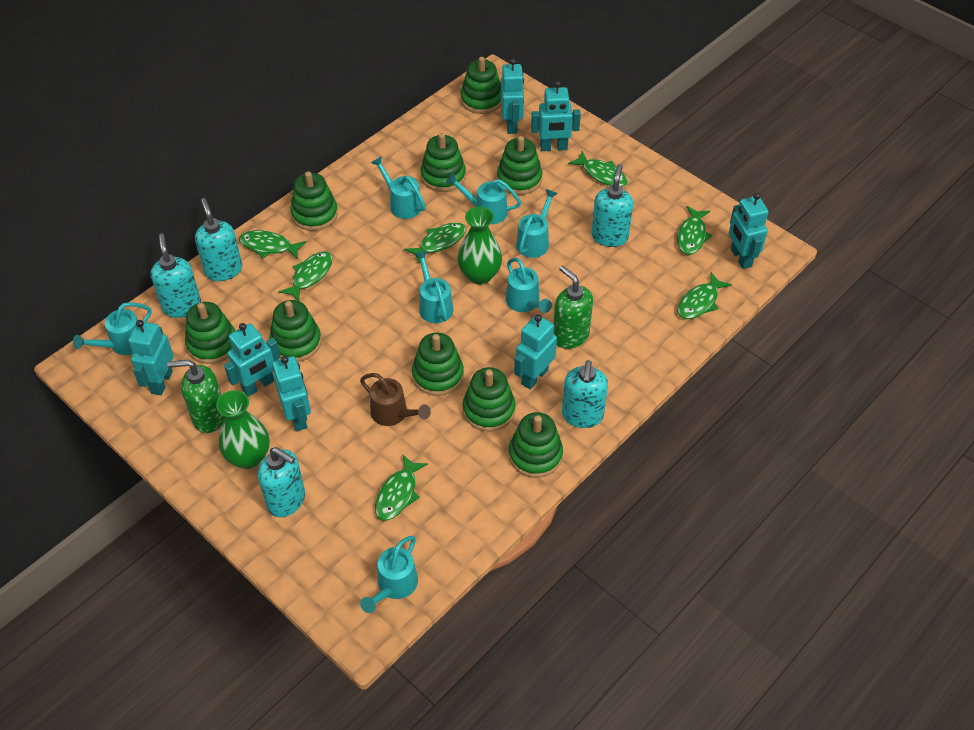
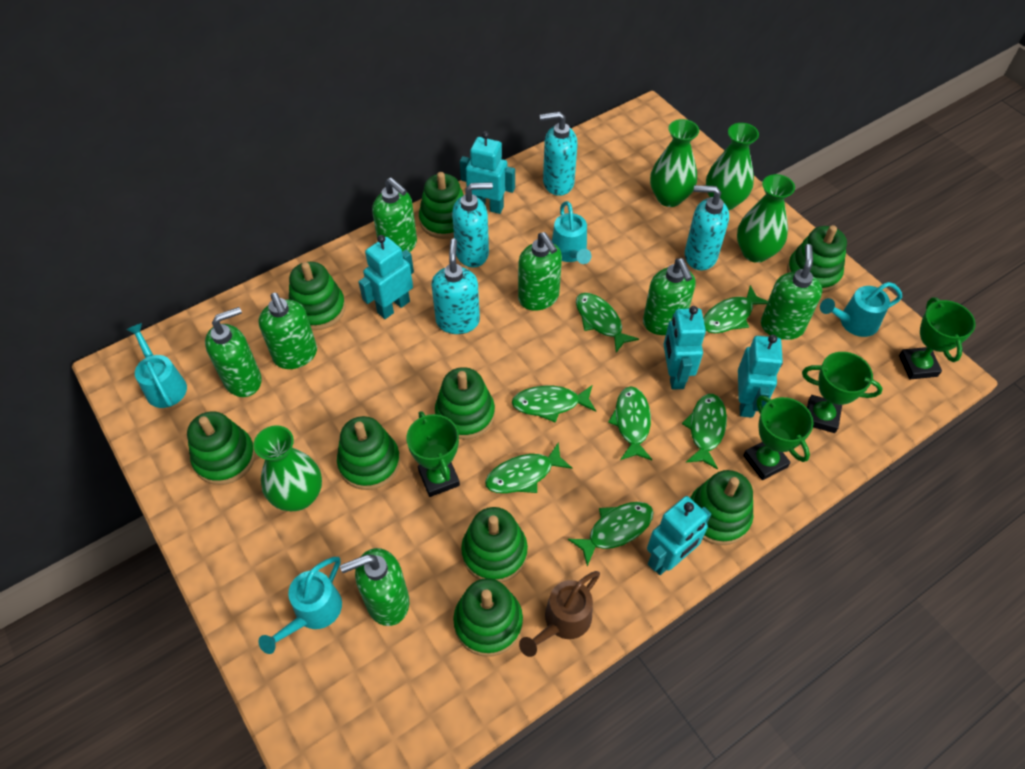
green soap dispenser: [167,360,225,433] [553,266,593,349] = 2 -> [205,307,262,397] [258,293,317,369] [340,548,409,626] [372,178,417,252] [518,232,562,311] [643,258,695,335] [761,244,822,340] = 7
green trophy: none = 0 -> [407,411,460,497] [743,396,814,480] [802,352,883,433] [899,297,976,379] = 4
green vase: [216,390,269,469] [457,207,502,285] = 2 -> [253,425,322,511] [650,119,699,207] [706,123,759,210] [737,174,795,263] = 4
turquoise robot: [128,320,174,395] [224,323,281,397] [273,356,311,431] [501,59,524,134] [514,314,557,389] [531,81,581,151] [729,193,769,269] = 7 -> [359,235,414,319] [460,131,515,214] [647,496,711,575] [663,306,706,390] [738,335,783,418] = 5
turquoise soap dispenser: [151,233,201,318] [195,198,242,281] [258,447,305,517] [562,360,608,428] [591,164,633,247] = 5 -> [431,238,480,334] [452,182,493,267] [540,111,577,196] [685,185,729,270] = 4
turquoise watering can: [73,302,152,355] [360,536,418,613] [371,156,426,219] [414,251,453,323] [446,173,521,224] [506,258,552,313] [516,189,558,258] = 7 -> [126,323,187,408] [258,557,342,654] [552,201,591,264] [820,282,902,337] = 4

